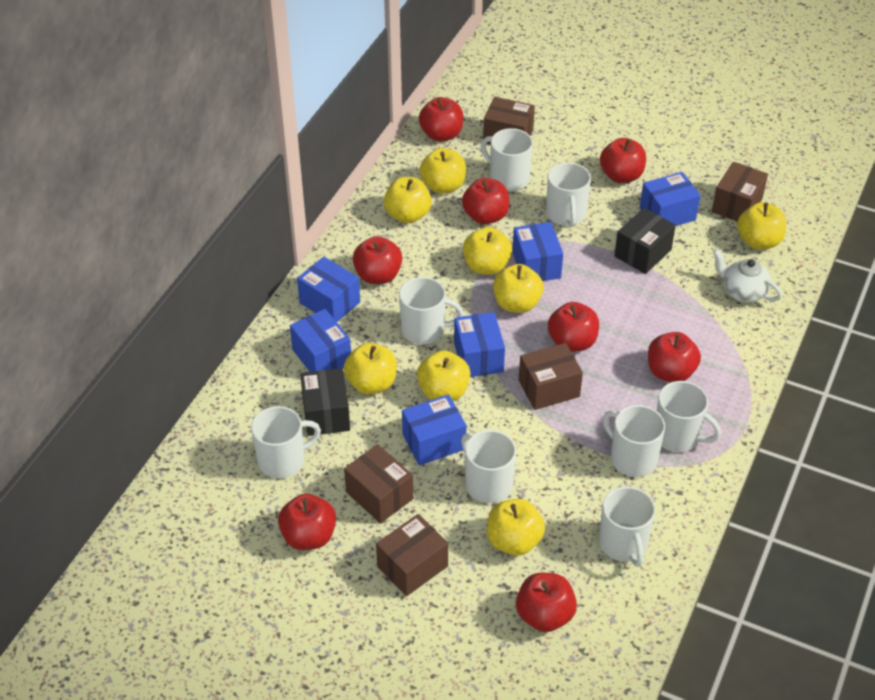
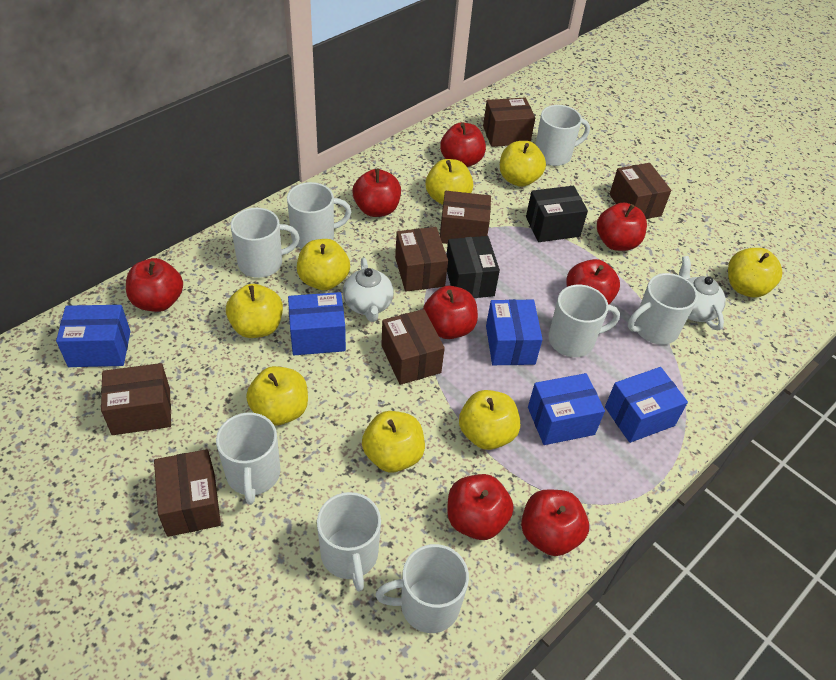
blue box: [290,309,351,372] [297,257,360,322] [402,395,467,465] [454,312,505,377] [512,222,563,281] [640,172,701,226] = 6 -> [56,305,131,367] [288,292,346,355] [486,299,543,365] [528,373,605,445] [605,367,688,443] = 5
brown box: [344,444,413,523] [376,514,448,596] [483,97,535,145] [519,343,583,410] [712,162,768,221] = 5 -> [101,363,171,435] [154,449,221,537] [381,309,445,385] [395,227,448,292] [440,191,491,244] [483,97,535,147] [610,163,671,219] = 7
white teapot: [713,249,782,303] = 1 -> [343,258,394,322] [679,256,726,330] = 2

